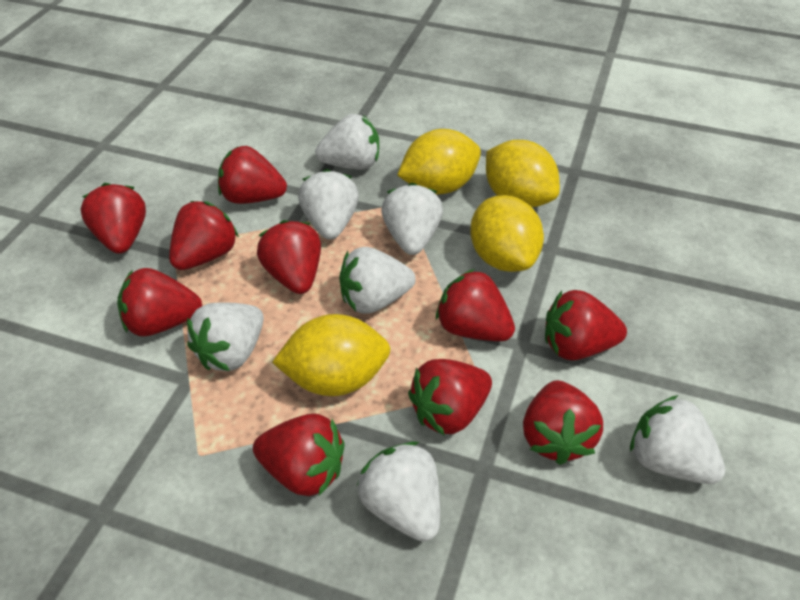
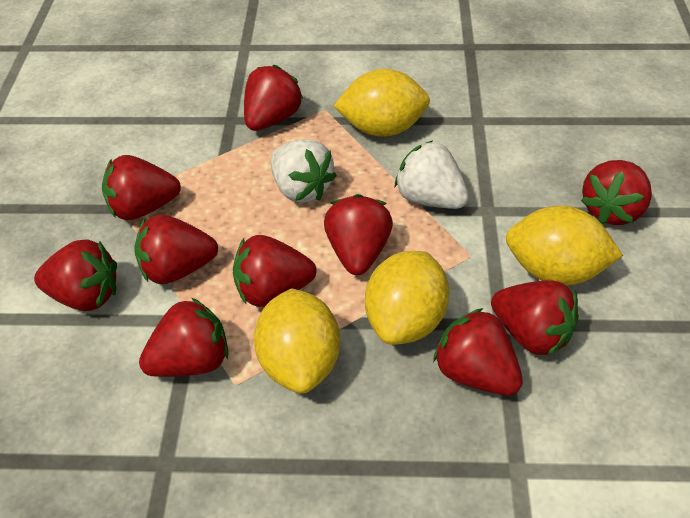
white strawberry: [187,302,264,371] [298,169,359,240] [315,114,379,170] [339,247,416,314] [357,442,440,542] [382,183,443,255] [630,395,725,484] = 7 -> [271,139,337,202] [395,140,469,209] = 2

